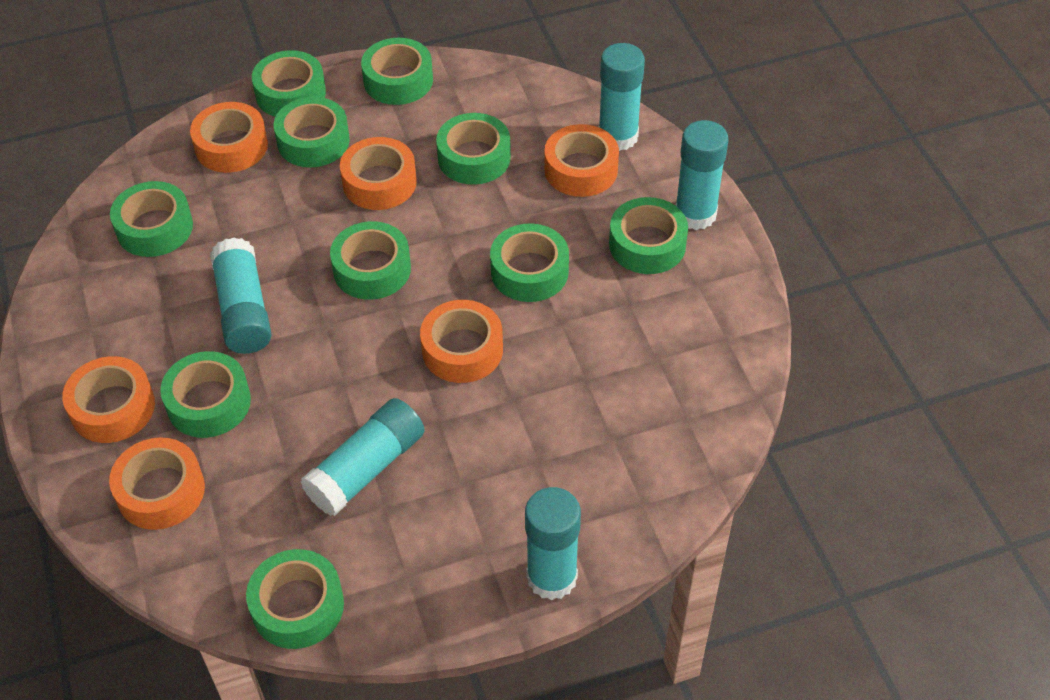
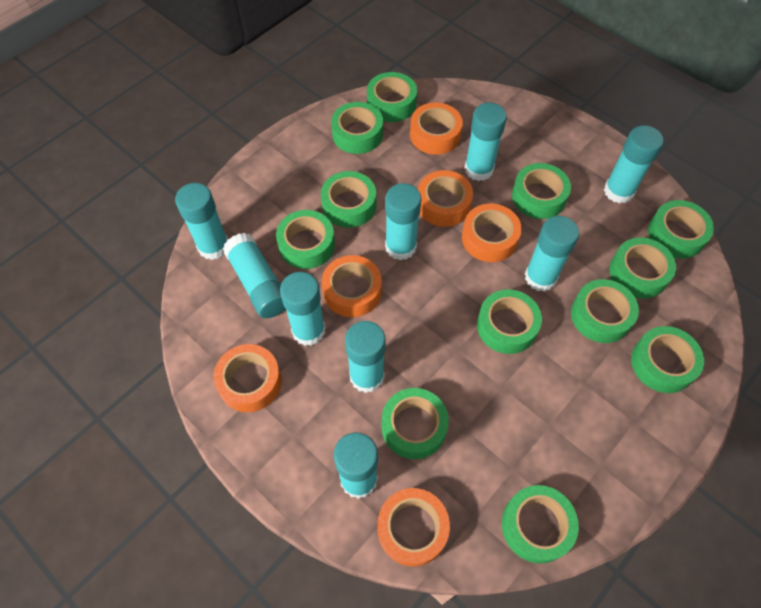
green tape: [110,181,193,257] [160,351,251,438] [246,549,344,649] [252,50,326,117] [274,97,350,167] [330,221,411,300] [361,38,433,105] [436,113,511,185] [490,223,569,302] [609,197,688,274] = 10 -> [276,210,335,269] [321,171,376,228] [331,102,383,154] [367,72,417,122] [382,388,449,459] [477,289,542,354] [502,485,579,564] [512,163,571,219] [571,279,639,343] [609,238,676,299] [631,326,704,393] [648,200,714,259] = 12
turquoise glue stick: [210,237,272,354] [301,398,425,516] [525,487,581,600] [599,43,645,151] [675,120,728,230] = 5 -> [175,183,228,260] [223,233,286,318] [280,272,325,346] [334,433,378,499] [345,321,386,393] [385,183,421,260] [464,103,507,181] [525,216,579,292] [604,125,664,204] = 9

